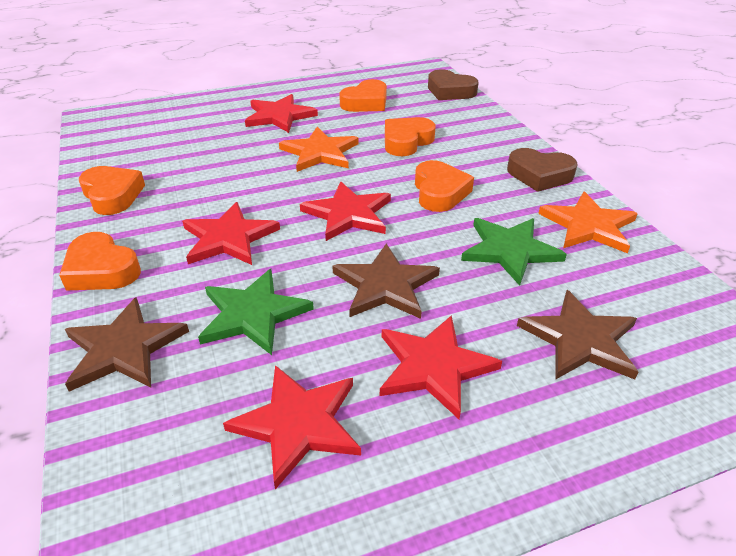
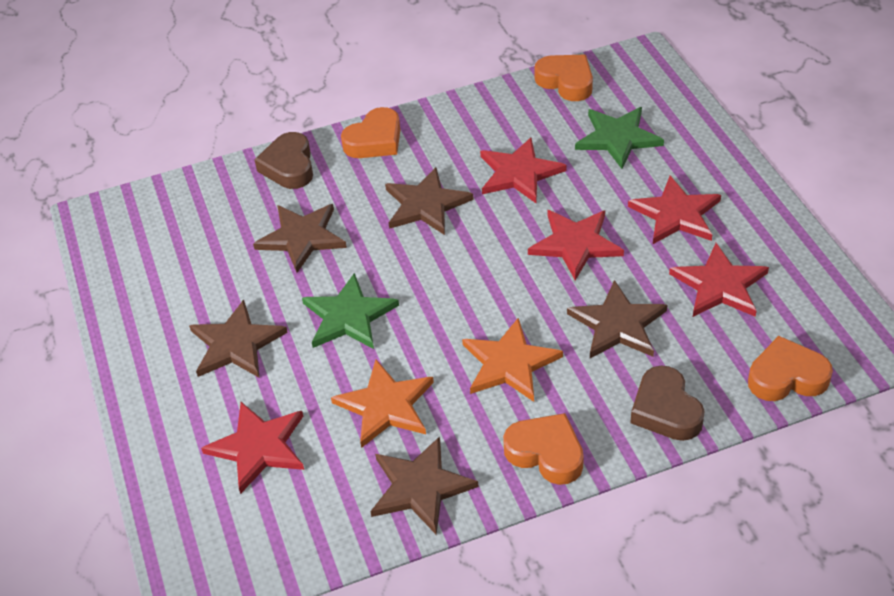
brown star: [65,297,189,392] [332,243,440,319] [517,290,638,380] = 3 -> [189,300,288,377] [253,204,347,273] [370,436,478,534] [385,167,474,235] [567,280,668,358] = 5
orange heart: [59,232,141,290] [79,166,145,215] [339,79,387,112] [385,117,436,156] [415,160,474,212] = 5 -> [341,107,400,158] [503,413,584,485] [534,55,593,101] [748,336,833,401] = 4

